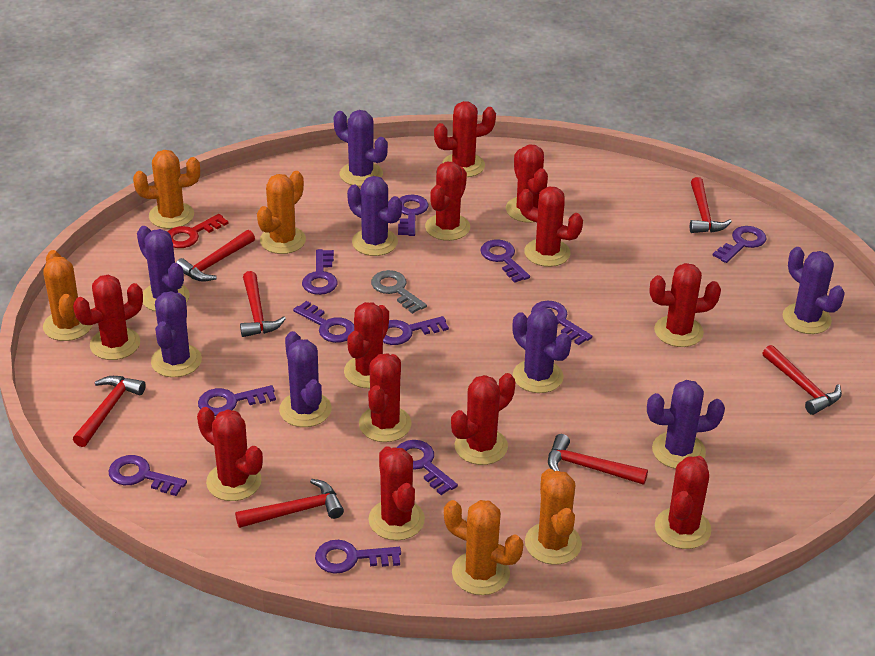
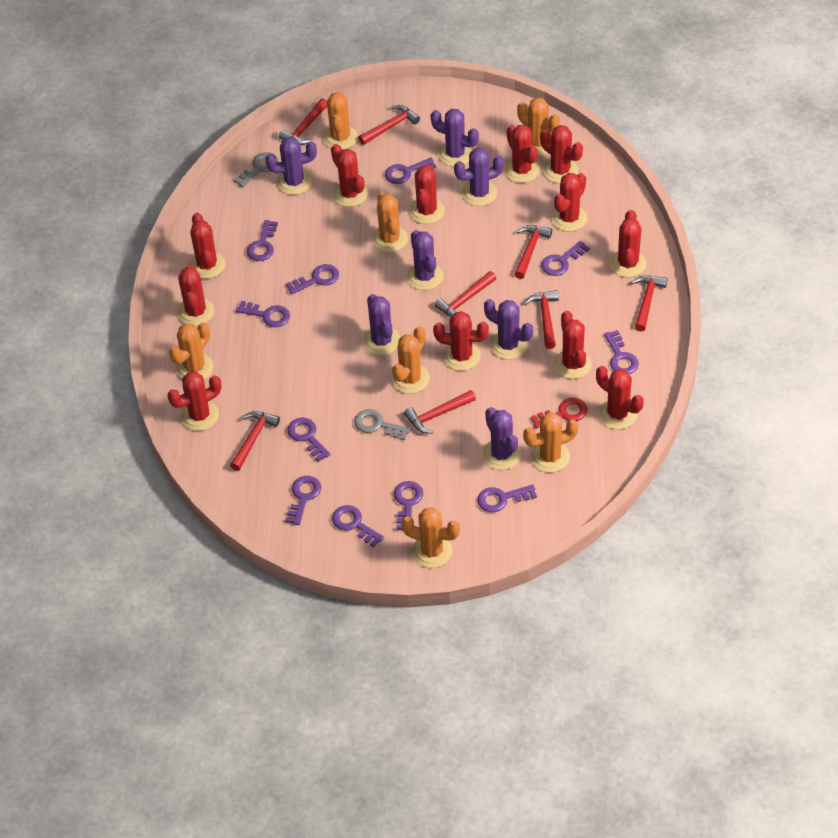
grey key: [371,270,427,314] = 1 -> [234,152,278,187] [354,409,411,440] = 2
orange cactus: [43,250,92,341] [133,150,200,229] [257,171,306,254] [444,500,523,595] [525,469,582,565] = 5 -> [169,322,214,380] [323,91,358,150] [372,192,408,252] [392,326,430,394] [401,507,460,568] [517,97,560,156] [523,412,579,472] = 7
purple cactus: [137,226,190,311] [151,291,202,377] [279,331,332,427] [334,110,388,187] [347,176,402,256] [512,307,571,393] [647,380,725,469] [783,247,845,334] = 8 -> [265,137,317,195] [363,294,400,355] [407,230,443,290] [431,109,479,167] [454,148,504,206] [482,407,522,470] [484,299,533,360] = 7
red hammer: [73,376,146,447] [176,230,255,282] [235,479,344,528] [240,271,286,337] [548,434,648,485] [690,177,732,233] [762,345,842,415] = 7 -> [230,411,280,471] [279,98,327,145] [358,105,420,145] [404,390,476,434] [434,271,496,317] [514,225,552,279] [524,290,559,349] [631,275,668,332] = 8

